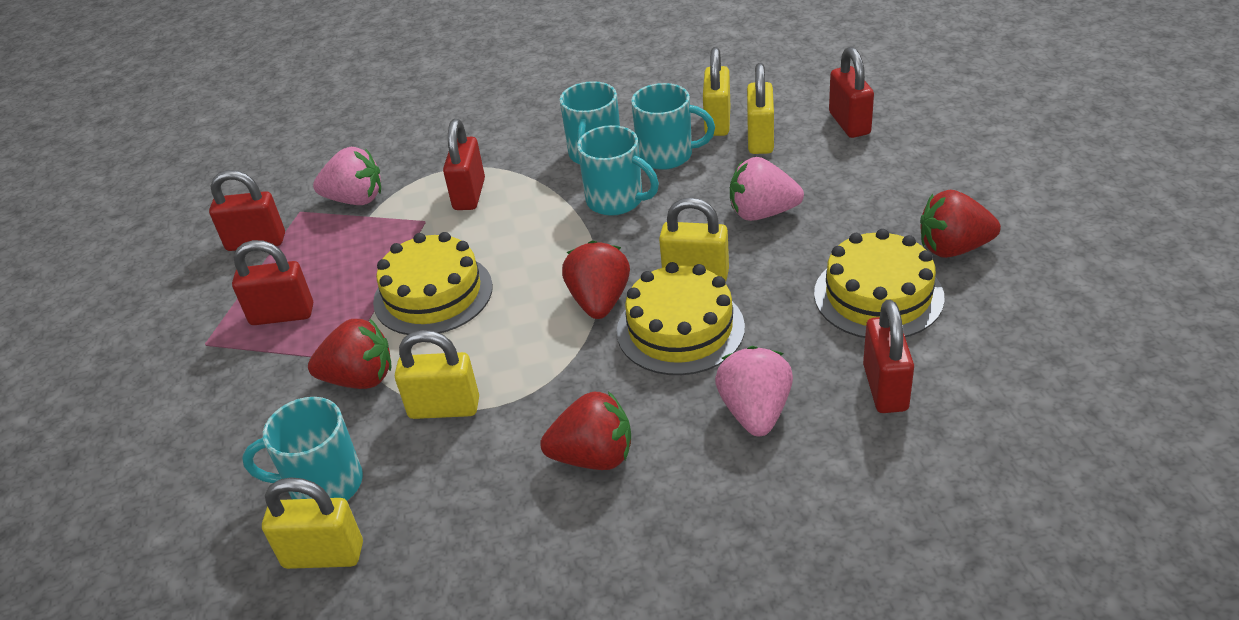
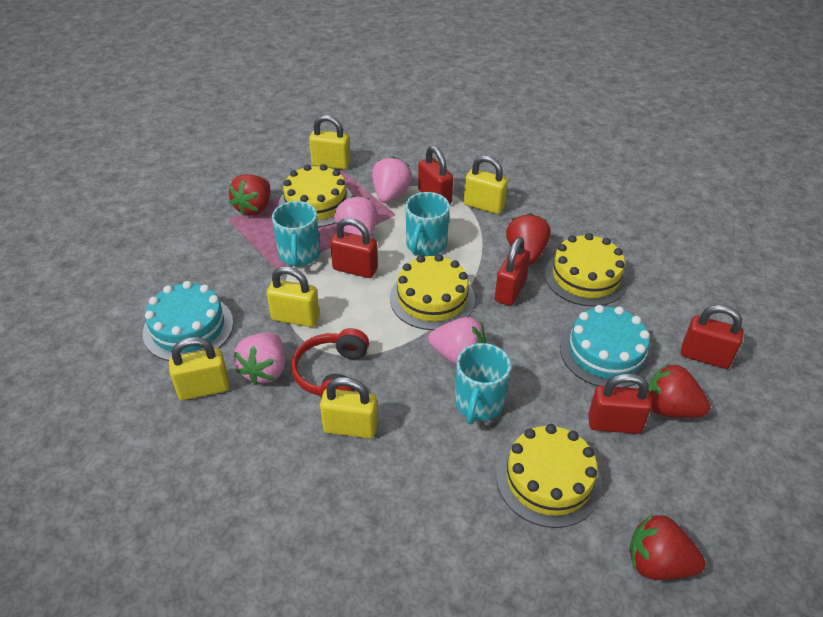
pink strawberry: [313,147,381,205] [715,346,793,436] [730,157,804,221] = 3 -> [234,332,285,385] [334,196,377,238] [372,157,412,203] [428,317,486,366] = 4
red headphones: none = 0 -> [291,328,369,398] = 1
turquoise cake: none = 0 -> [142,281,233,361] [560,305,653,388] = 2
turquoise mug: [242,397,363,501] [560,81,620,164] [577,125,659,216] [631,83,715,170] = 4 -> [272,201,320,267] [406,192,450,256] [455,343,511,424] = 3
yellow cake: [373,232,493,335] [617,262,745,375] [814,229,945,338] = 3 -> [279,164,353,227] [390,254,475,330] [496,424,602,528] [544,233,628,307] = 4

